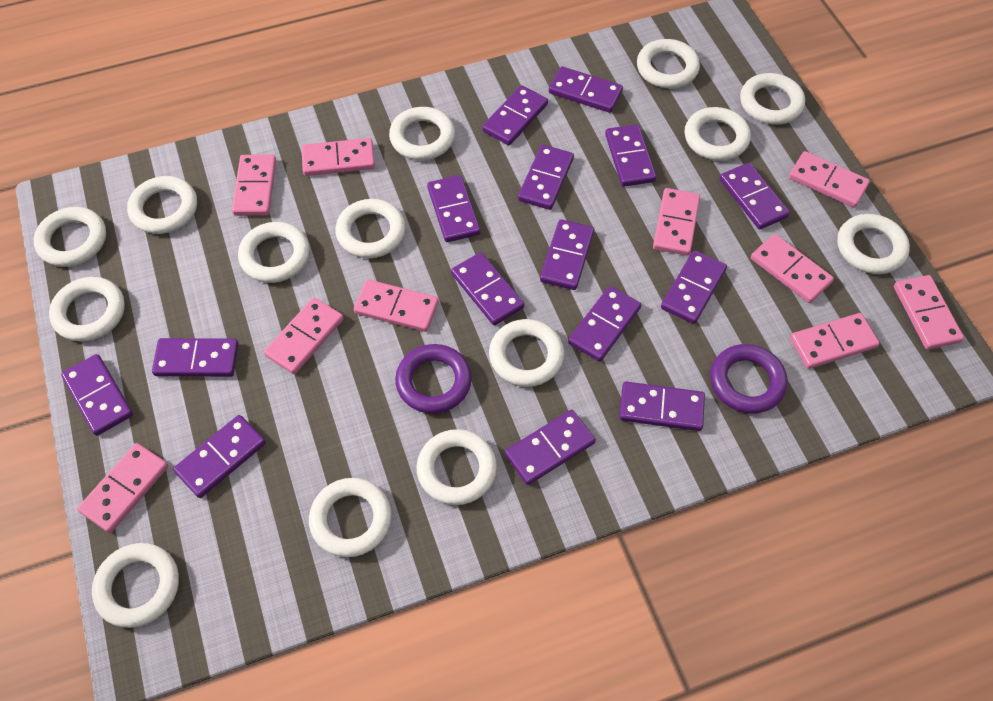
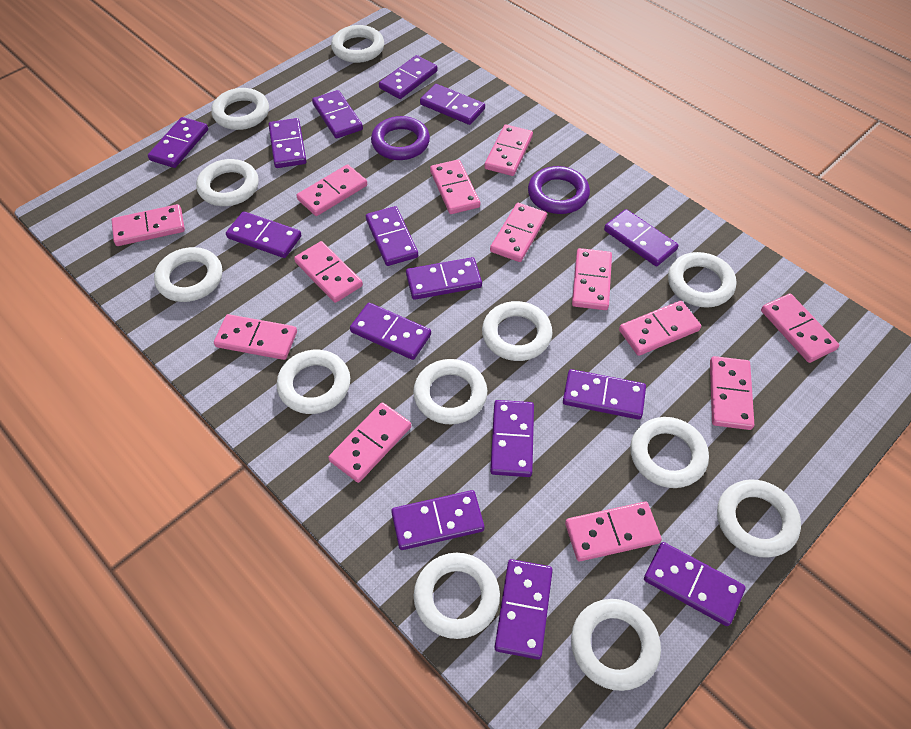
pink domino: [77,443,168,533] [232,155,276,216] [264,297,344,374] [302,138,375,176] [354,279,439,332] [653,188,700,256] [751,234,834,303] [789,151,870,208] [790,313,879,369] [894,275,964,350] = 10 -> [112,204,185,246] [214,314,297,360] [294,241,363,303] [297,164,367,216] [328,402,411,483] [430,159,480,214] [484,124,533,176] [490,203,547,262] [565,502,662,561] [572,248,612,310] [619,301,701,356] [710,356,754,430] [761,294,839,363] = 13
white ring: [34,207,106,267] [49,277,125,342] [92,543,179,628] [127,176,197,234] [238,222,309,283] [309,478,391,557] [335,199,405,258] [389,107,455,160] [417,429,497,505] [489,319,564,387] [637,39,700,88] [685,107,751,161] [740,73,805,125] [837,214,910,274] = 14 -> [154,247,222,302] [196,159,259,206] [211,88,269,130] [277,350,350,414] [331,25,384,63] [413,359,487,424] [414,553,500,639] [482,301,552,361] [571,599,661,691] [630,417,709,488] [668,252,736,308] [717,479,801,558] = 12

